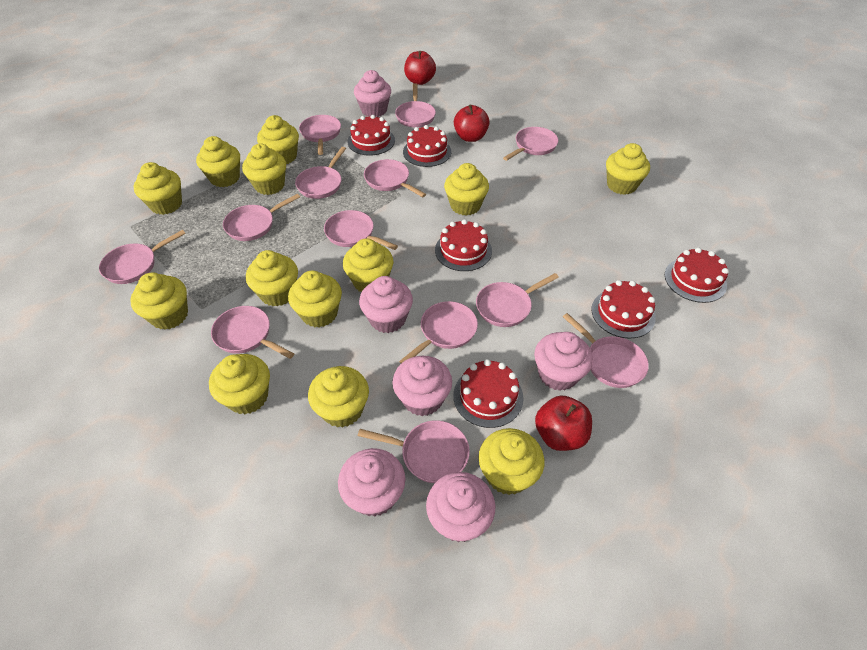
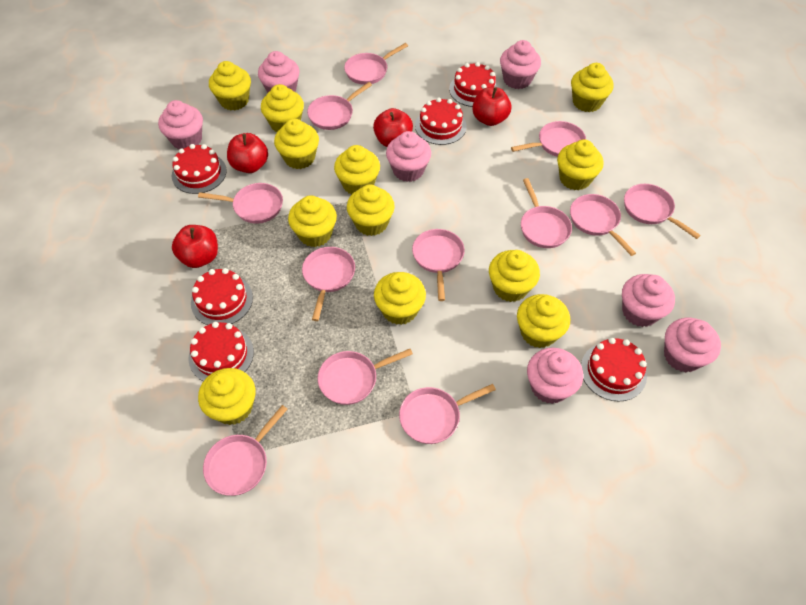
pink cupcake: [338,448,405,516] [354,70,391,117] [359,276,413,333] [392,356,452,416] [426,472,496,542] [534,332,593,391] = 6 -> [158,100,203,149] [258,51,299,93] [386,131,431,182] [500,40,541,89] [527,348,583,404] [622,274,675,327] [664,318,721,373] = 7
pink pan: [99,230,186,284] [211,306,294,359] [223,194,300,241] [295,147,346,199] [299,115,341,155] [324,210,398,250] [358,420,470,483] [364,159,426,197] [395,83,436,127] [399,301,478,363] [476,273,559,327] [503,127,558,161] [563,313,649,388] = 13 -> [198,183,283,224] [203,405,288,496] [302,247,355,321] [307,82,372,130] [318,349,413,405] [344,43,408,85] [399,384,496,444] [412,229,465,301] [511,121,586,157] [521,178,572,248] [570,194,636,256] [624,184,701,239] = 12
red apple: [404,51,436,85] [454,104,489,142] [535,396,592,451] = 3 -> [172,225,218,268] [227,133,268,173] [373,108,413,147] [472,87,511,126] = 4
yellow cupcake: [130,273,188,330] [134,162,182,215] [196,136,240,187] [209,354,270,414] [242,144,286,195] [246,250,298,307] [257,115,299,164] [288,271,342,328] [308,366,369,428] [343,238,393,292] [444,163,489,216] [479,428,544,495] [606,143,650,195] = 13 -> [198,368,256,425] [209,61,251,110] [261,84,304,132] [274,119,319,169] [288,195,337,247] [334,145,380,195] [347,184,395,236] [374,272,426,325] [489,250,540,302] [517,294,570,348] [557,140,604,190] [571,63,614,112] = 12

